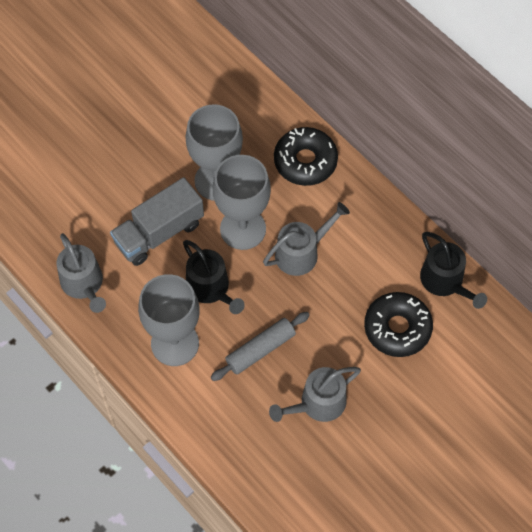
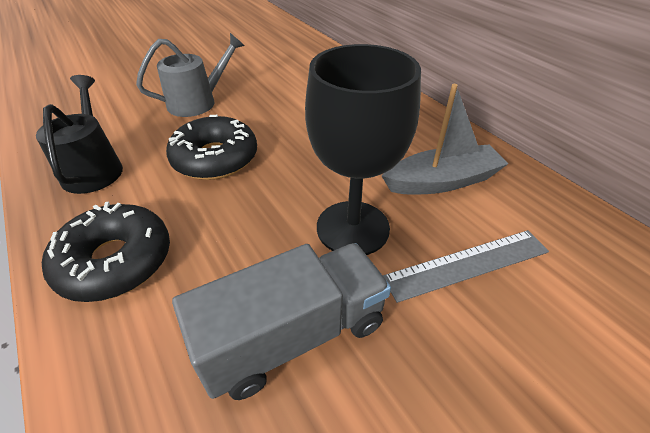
black goblet: none = 0 -> [305,44,421,255] = 1
black watering can: [183,240,245,314] [420,232,487,309] = 2 -> [36,75,123,194] = 1
grey boat: none = 0 -> [382,84,508,194] = 1
grey goblet: [138,274,200,366] [185,104,243,201] [213,155,271,250] = 3 -> none = 0
grey rolling pin: [211,312,310,381] = 1 -> none = 0
grey ruler: none = 0 -> [383,230,549,303] = 1
grey watering can: [56,233,106,313] [263,202,350,276] [269,367,361,422] = 3 -> [136,33,245,117] = 1

